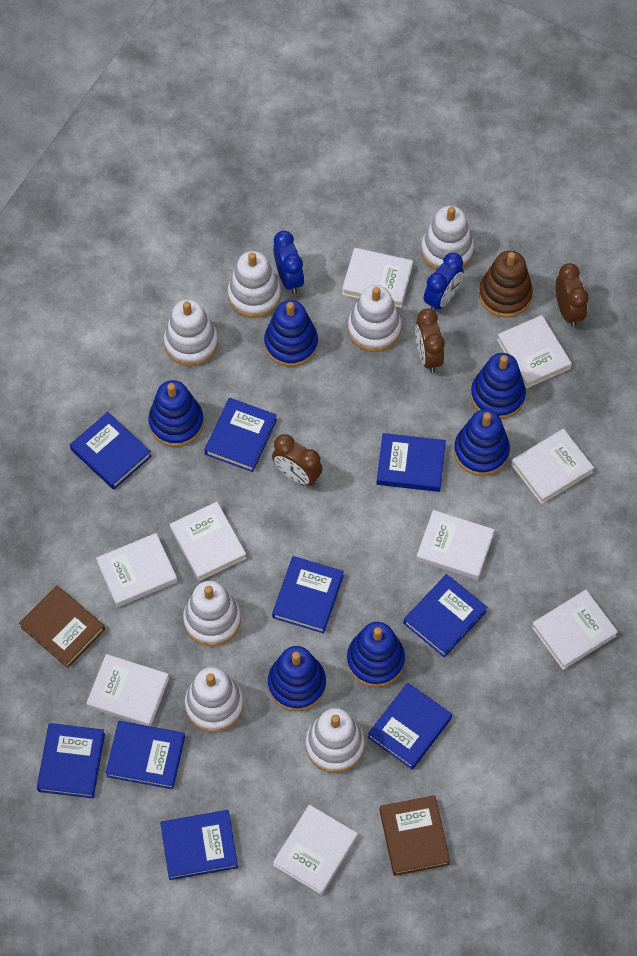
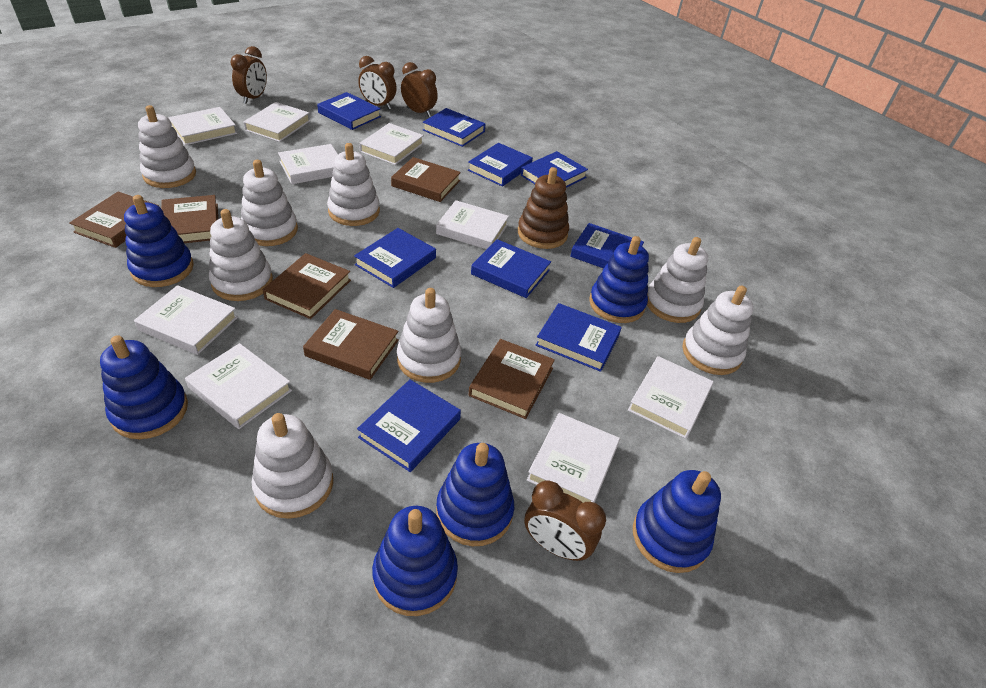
blue clock: [273,231,304,294] [424,253,464,311] = 2 -> none = 0
brown book: [19,585,105,668] [380,795,450,876] = 2 -> [69,191,159,248] [161,195,218,243] [263,253,351,319] [303,309,399,380] [391,157,461,202] [468,339,555,419] = 6
brown clock: [272,434,323,486] [415,309,445,373] [555,263,589,327] = 3 -> [230,46,267,104] [358,56,397,109] [401,62,438,117] [524,480,606,561] = 4
white stacking toy: [164,299,218,366] [183,581,241,646] [185,667,244,732] [228,251,281,318] [305,708,365,773] [348,285,402,352] [421,206,474,270] = 7 -> [138,105,196,188] [209,209,273,301] [241,160,298,246] [252,413,333,519] [327,143,380,226] [397,288,461,383] [647,237,708,323] [682,286,754,375] = 8

